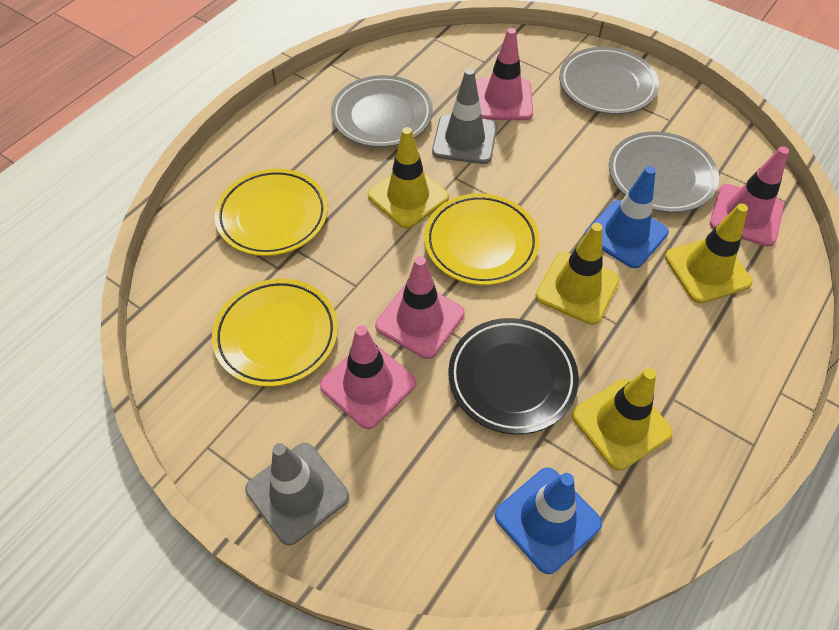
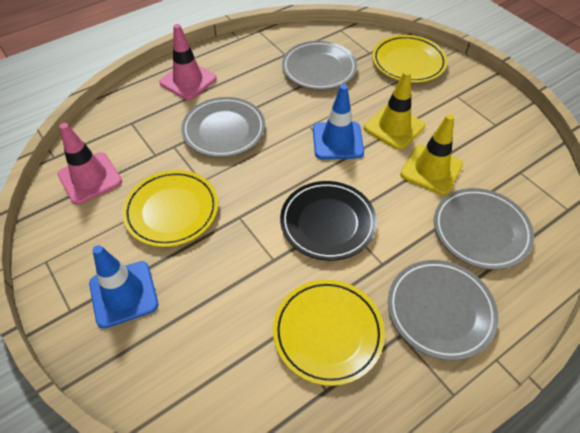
grey plate: [331,75,433,147] [559,47,659,114] [609,131,719,213] = 3 -> [181,97,265,157] [282,41,357,90] [388,260,498,361] [434,188,534,270] = 4
grey traffic cone: [245,443,349,545] [432,68,497,164] = 2 -> none = 0
pink traffic cone: [320,325,416,429] [375,256,465,359] [476,28,533,120] [710,146,789,247] = 4 -> [58,123,122,205] [159,24,217,100] = 2
yellow traffic cone: [368,127,449,229] [536,223,620,325] [572,368,673,471] [665,203,753,304] = 4 -> [364,71,425,150] [400,114,463,195] = 2

